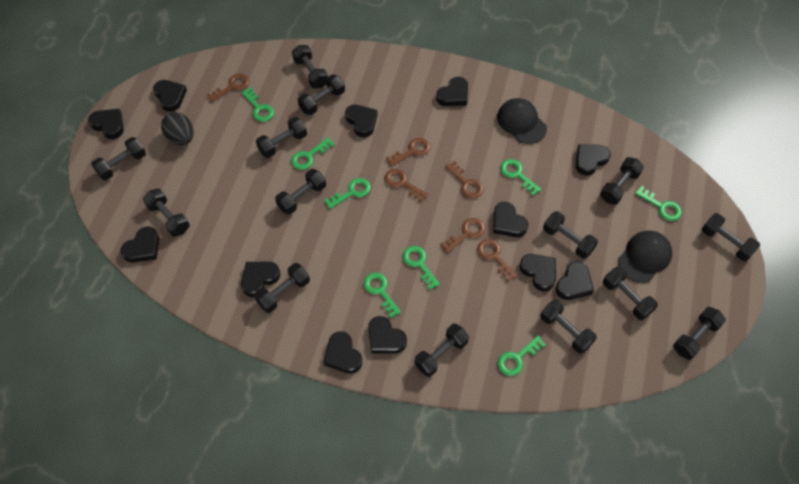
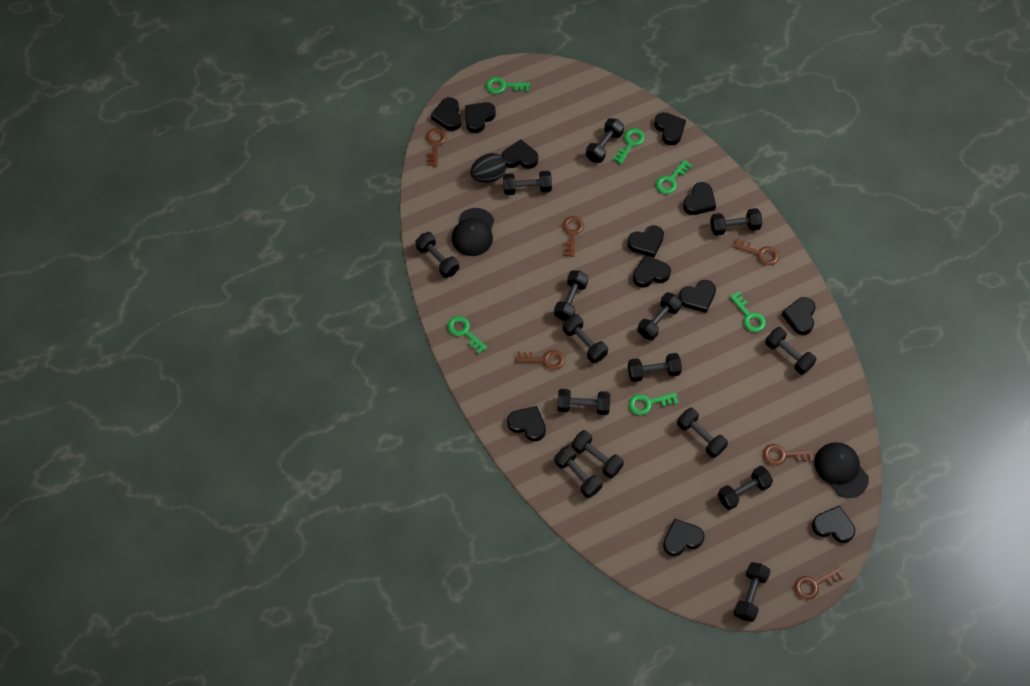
black dumbbell: [91,137,146,180] [143,189,190,237] [254,263,310,313] [256,117,307,158] [275,169,326,215] [292,45,328,88] [298,74,345,115] [414,324,469,377] [540,300,597,354] [543,211,598,259] [600,157,644,205] [603,266,658,320] [673,307,726,360] [702,213,760,262] = 14 -> [416,232,459,278] [503,171,552,195] [554,270,588,321] [554,446,603,498] [557,389,610,415] [563,314,608,363] [571,430,624,478] [586,118,624,163] [628,353,682,382] [637,292,682,341] [677,408,728,458] [710,208,762,236] [718,466,773,510] [734,562,771,622] [765,327,816,375] = 15
green key: [242,87,274,122] [291,137,334,170] [324,178,371,209] [364,272,401,318] [403,246,440,290] [498,335,546,376] [500,159,541,196] [635,186,682,221] = 8 -> [448,316,487,354] [486,77,530,94] [613,128,645,164] [629,392,679,415] [656,160,692,194] [730,291,766,332] = 6

